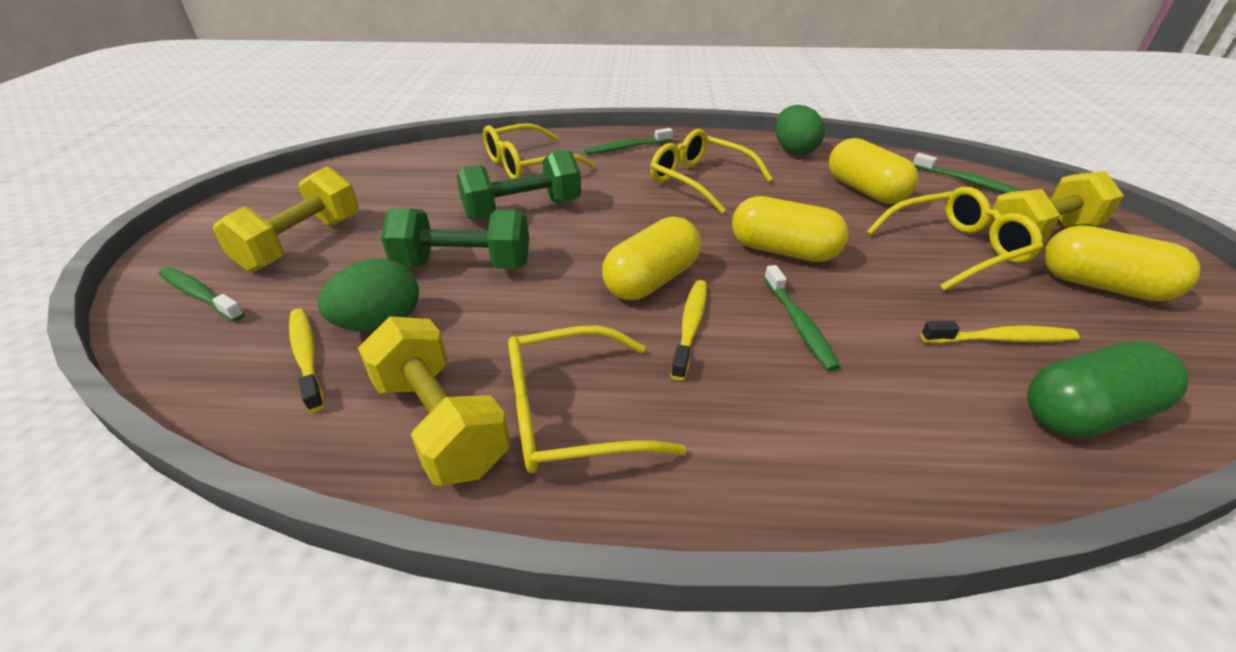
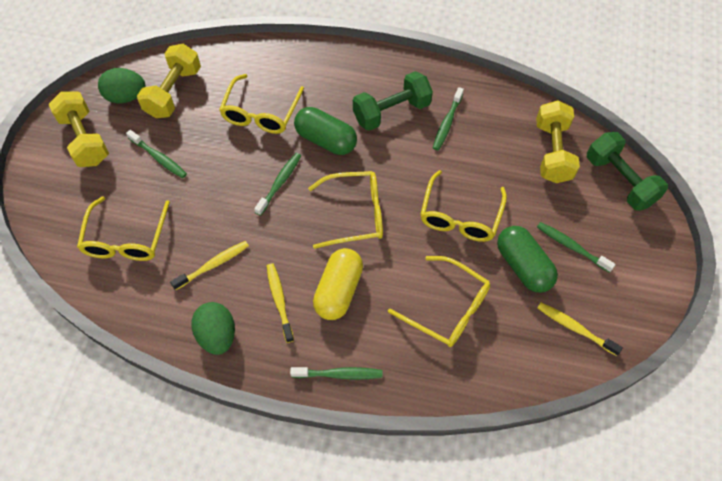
green capsule: [1027,341,1189,438] = 1 -> [294,107,357,155] [497,226,558,293] = 2
green toothbrush: [159,267,245,322] [584,128,673,155] [764,265,840,371] [913,153,1022,194] = 4 -> [126,130,187,178] [254,153,301,216] [290,367,383,380] [433,87,464,150] [537,222,616,273] = 5
yellow capsule: [602,216,701,300] [732,196,849,262] [829,138,919,204] [1044,226,1200,301] = 4 -> [313,248,363,320] = 1
yellow glasses: [483,123,595,179] [508,326,687,473] [650,129,773,214] [866,187,1043,291] = 4 -> [77,196,170,261] [219,74,304,134] [308,171,383,249] [388,256,490,347] [420,170,507,242] = 5

